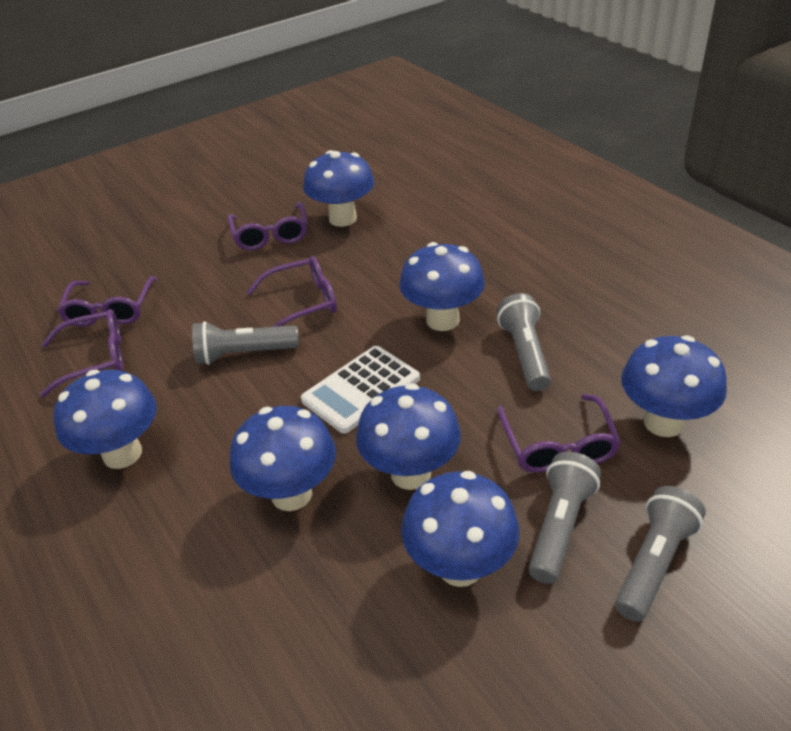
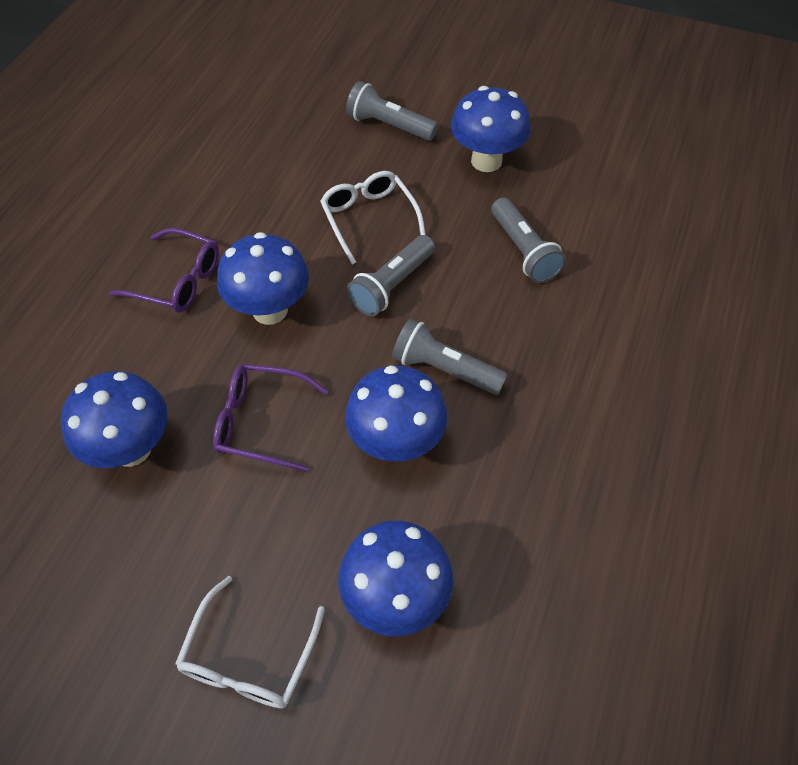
blue mushroom: [53,370,157,469] [230,406,336,511] [303,150,374,227] [356,383,461,490] [399,242,485,331] [401,471,519,587] [621,335,727,437] = 7 -> [61,371,168,468] [217,232,309,325] [338,521,454,636] [345,365,448,462] [451,86,531,172] = 5
purple glasses: [40,309,123,397] [57,276,157,327] [228,202,307,250] [246,256,337,327] [497,394,621,473] = 5 -> [109,228,219,313] [213,364,329,472] = 2
white calculator: [301,346,420,434] = 1 -> none = 0
white glasses: none = 0 -> [175,576,325,708] [320,171,426,264] = 2

